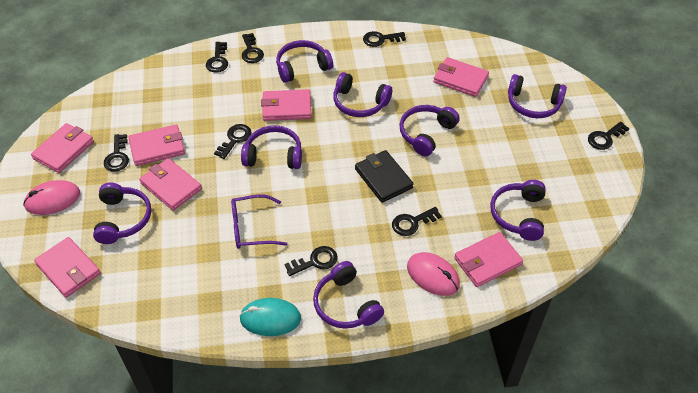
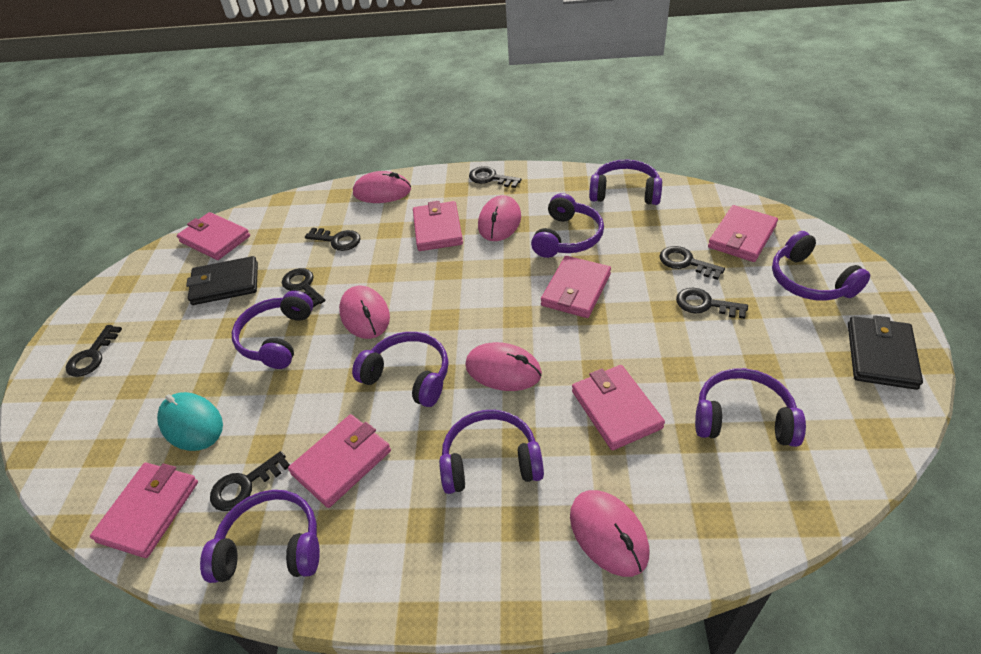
black key: [104,134,129,172] [206,42,228,73] [214,124,252,159] [242,33,264,63] [285,246,338,276] [363,31,406,47] [392,207,442,236] [588,121,630,150] = 8 -> [66,325,122,377] [210,451,290,511] [282,268,326,307] [305,228,361,251] [469,166,522,188] [659,246,725,280] [676,288,748,319] = 7
black wallet: [355,150,414,203] = 1 -> [186,256,258,305] [848,315,923,390] = 2
pink mouse: [23,180,80,215] [407,252,460,296] = 2 -> [339,286,390,339] [353,171,411,203] [465,342,542,391] [478,195,521,241] [570,490,649,577] = 5
purple glasses: [231,194,287,249] = 1 -> none = 0

